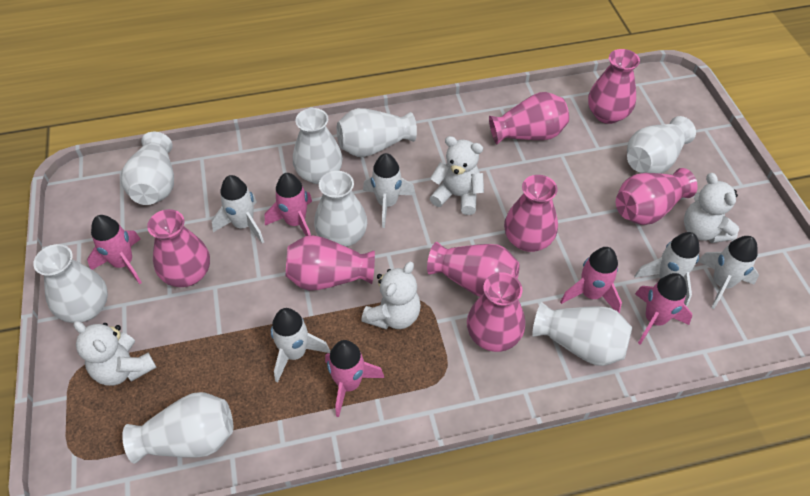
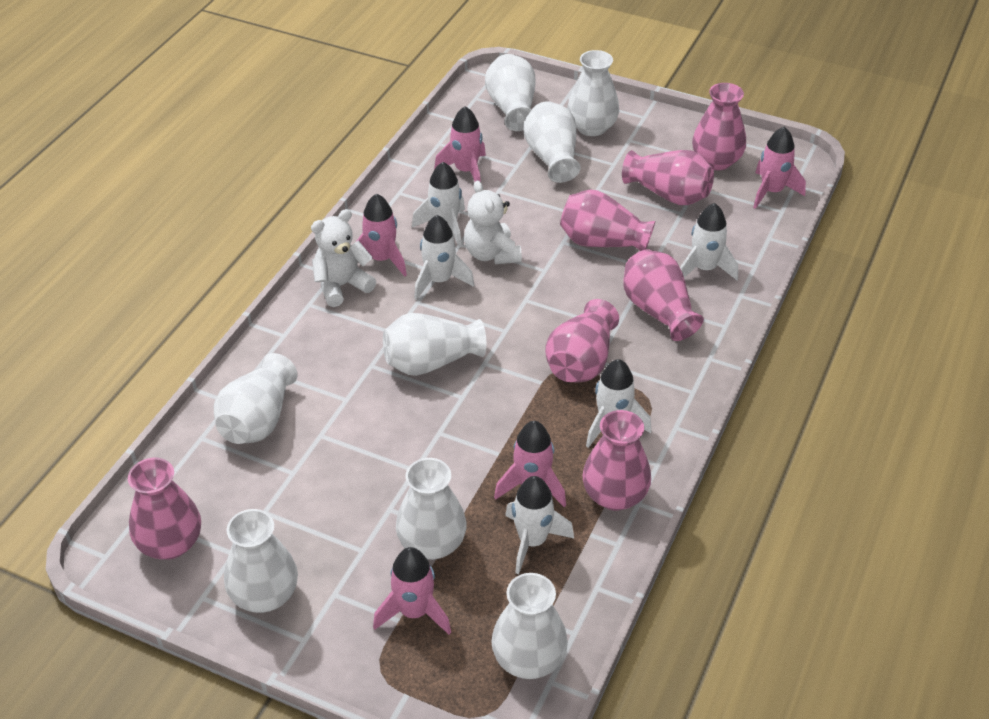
pink vase: [147,209,210,287] [286,235,375,291] [427,242,520,297] [467,272,525,352] [489,92,569,144] [504,175,558,252] [588,49,640,124] [616,168,698,225] = 8 -> [128,458,201,559] [545,299,619,383] [560,190,655,251] [582,410,651,511] [622,150,714,205] [623,249,704,341] [692,83,746,171] = 7
white teddy bear: [74,321,157,386] [361,262,421,329] [430,136,484,215] [684,173,739,243] = 4 -> [311,209,376,307] [464,180,522,264] = 2

